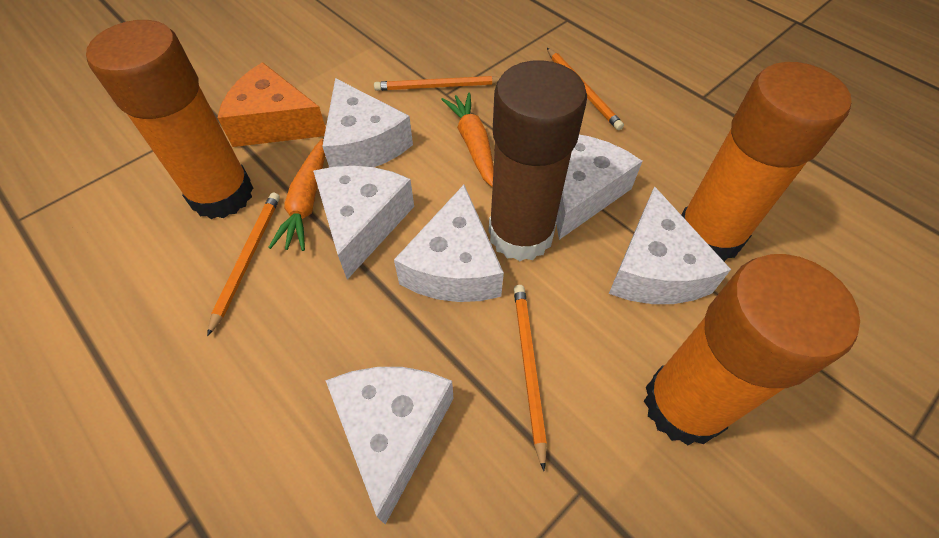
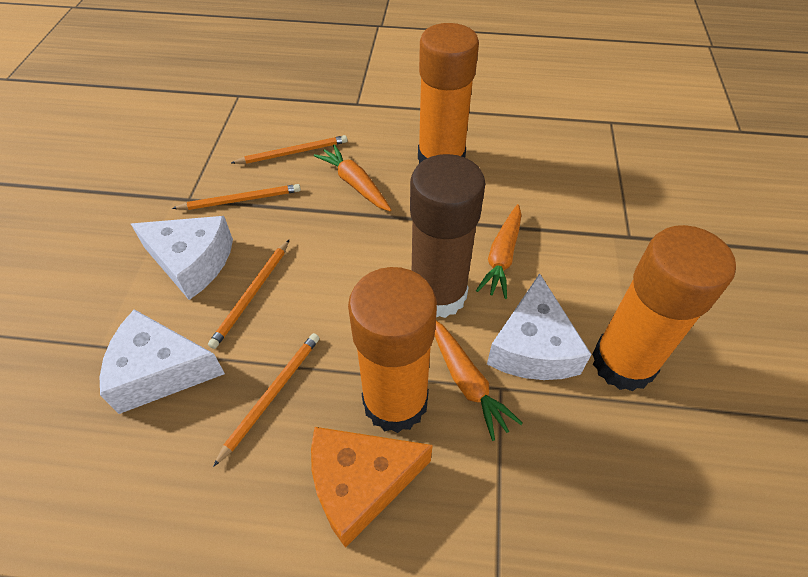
orange carrot: [268,139,325,251] [441,93,494,188] = 2 -> [314,144,391,211] [435,321,523,441] [476,204,522,299] = 3
white cheese: [313,166,414,280] [322,78,413,168] [325,367,454,524] [394,185,504,302] [556,135,642,240] [609,186,731,304] = 6 -> [100,309,225,414] [131,216,233,300] [487,273,592,380] = 3

